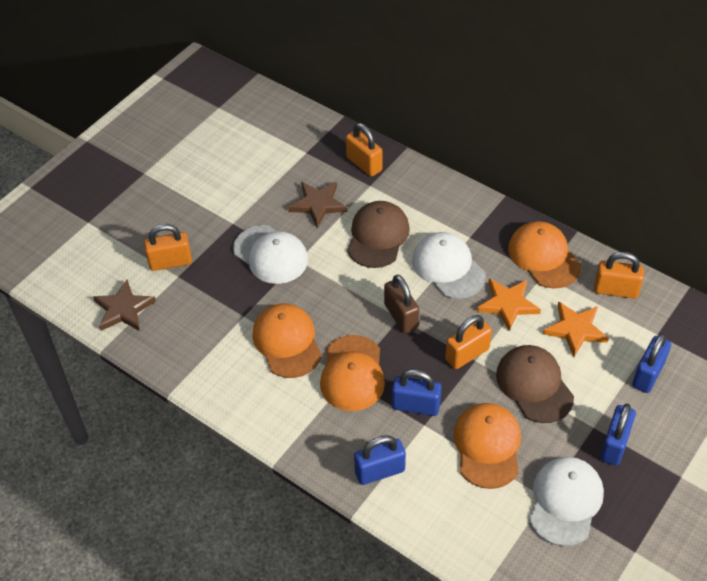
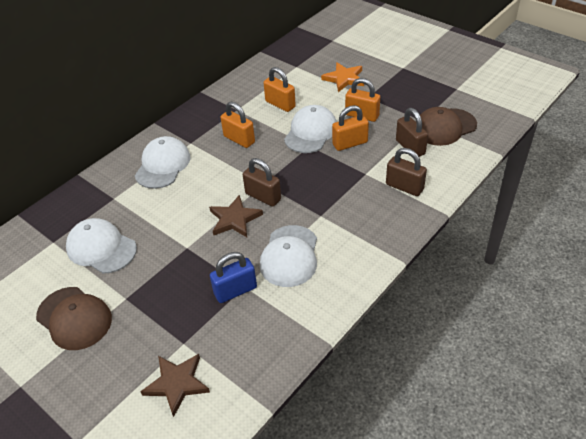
blue padlock: [354,435,406,485] [392,369,442,416] [600,404,636,466] [632,333,671,393] = 4 -> [210,252,257,303] = 1
brown padlock: [384,274,419,333] = 1 -> [243,158,281,207] [386,148,427,196] [396,108,428,157] = 3
orange cap: [252,304,322,378] [320,335,385,411] [453,403,521,489] [508,221,581,288] = 4 -> none = 0
orange star: [477,279,541,331] [543,301,609,357] = 2 -> [321,62,364,92] = 1
white cap: [233,225,308,284] [412,232,486,299] [529,457,604,546] = 3 -> [66,218,137,274] [135,136,190,189] [260,225,317,287] [284,105,337,153] = 4

